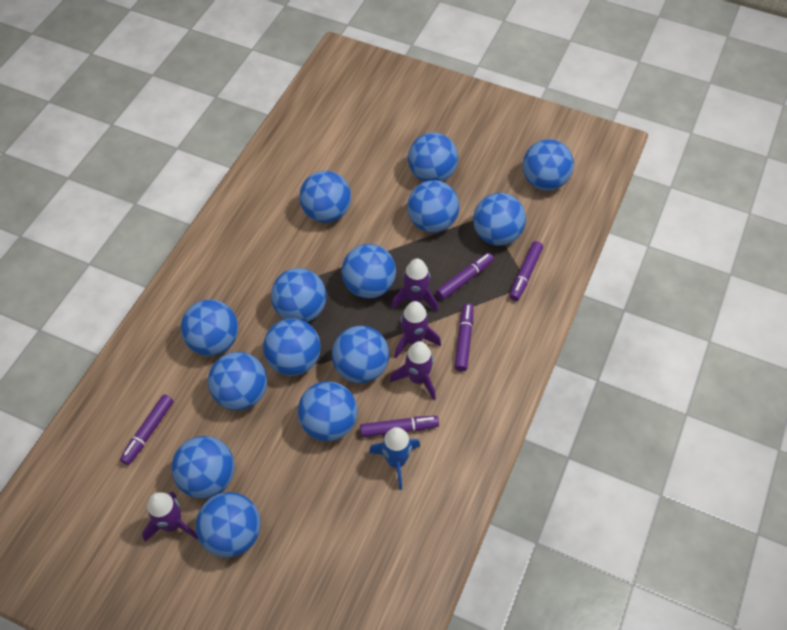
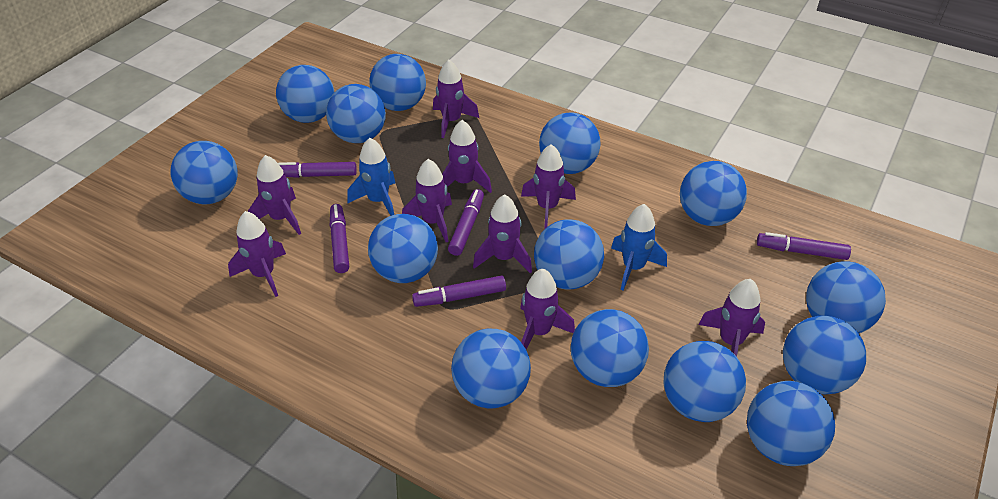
blue rocket: [369,427,420,490] = 1 -> [347,138,395,216] [611,204,667,291] = 2
purple rocket: [142,492,198,541] [390,341,436,400] [391,258,439,313] [395,301,441,358] = 4 -> [228,211,286,297] [248,155,301,235] [402,159,452,242] [433,60,479,138] [442,120,492,193] [473,194,532,274] [520,269,575,349] [521,144,576,229] [699,279,765,357] = 9

